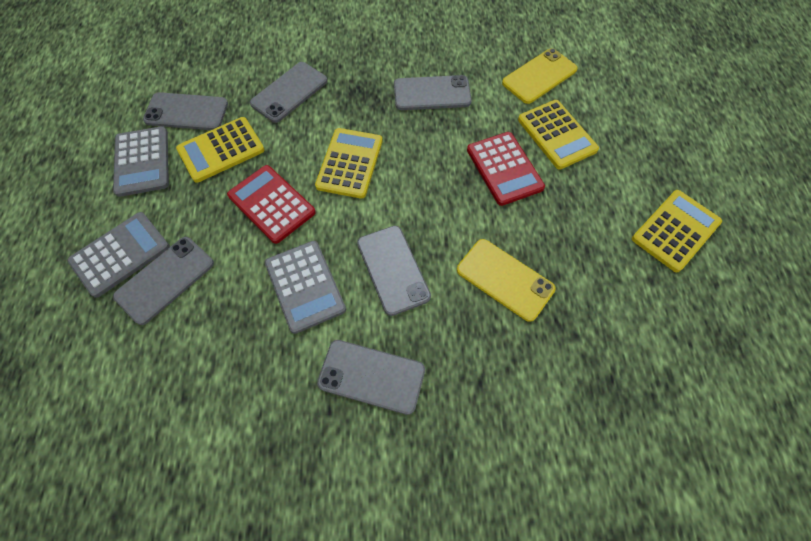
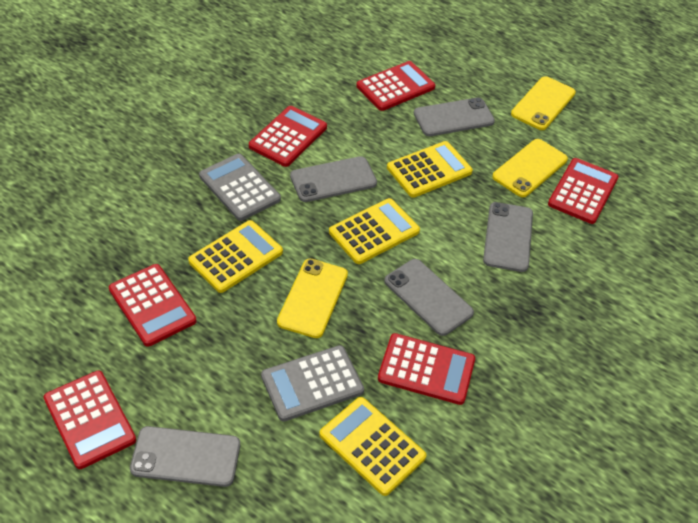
grey calculator: [67,212,170,298] [113,126,169,197] [265,241,346,334] = 3 -> [199,154,281,221] [261,345,364,422] = 2
grey phone: [113,237,214,325] [143,92,228,130] [250,62,327,123] [317,340,425,415] [357,226,431,316] [394,75,472,110] = 6 -> [130,426,240,487] [290,156,377,202] [384,259,474,336] [414,97,495,136] [483,202,533,272] = 5
red calculator: [227,165,316,244] [467,132,545,206] = 2 -> [44,371,136,469] [109,264,197,347] [249,106,327,167] [356,61,435,111] [378,333,475,405] [548,158,619,224] = 6
yellow phone: [457,239,556,322] [502,48,578,104] = 2 -> [277,259,348,338] [492,139,568,197] [511,76,576,130] = 3

